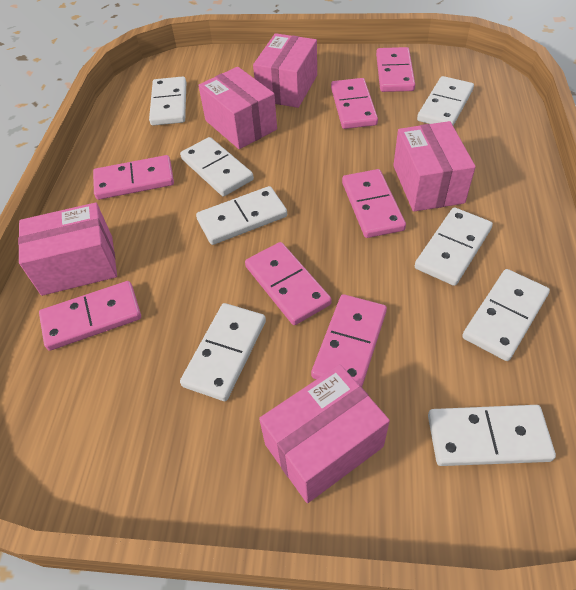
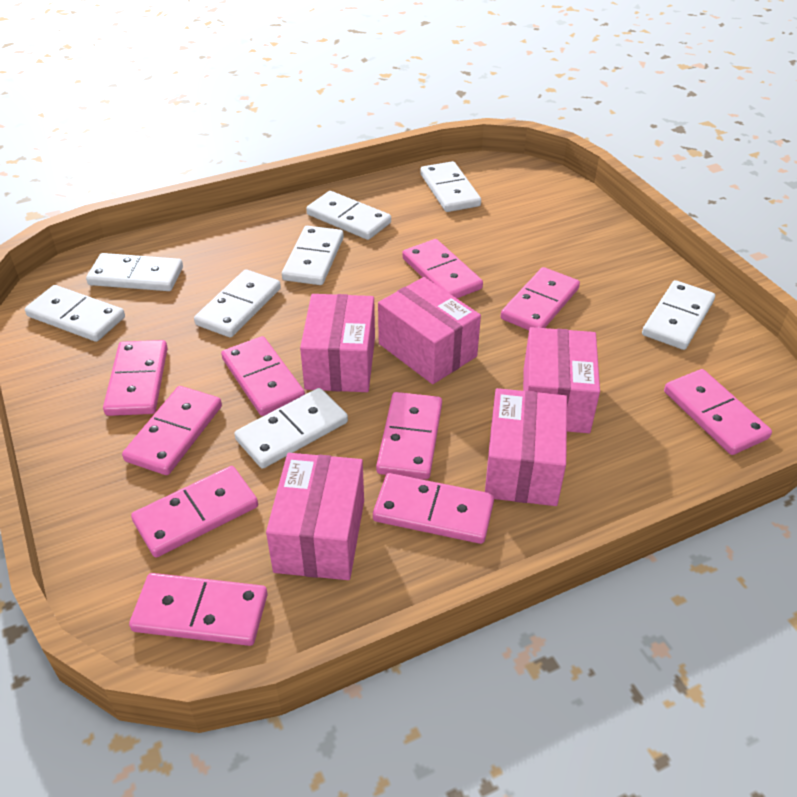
pink domino: [39,281,141,351] [93,155,174,200] [245,242,332,325] [311,294,387,387] [331,78,378,129] [342,169,406,238] [376,47,415,92] = 7 -> [103,340,168,416] [122,386,222,475] [129,573,267,646] [131,466,258,558] [221,336,305,416] [373,473,494,544] [376,392,442,480] [402,239,483,298] [501,267,580,330] [664,369,772,455] = 10

